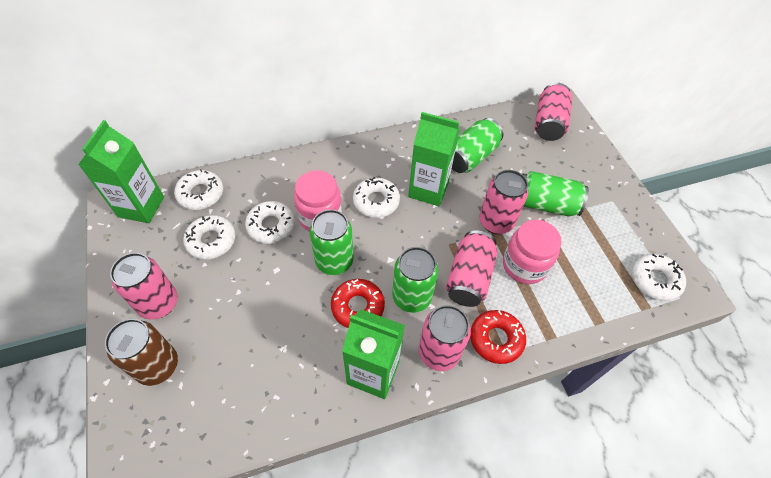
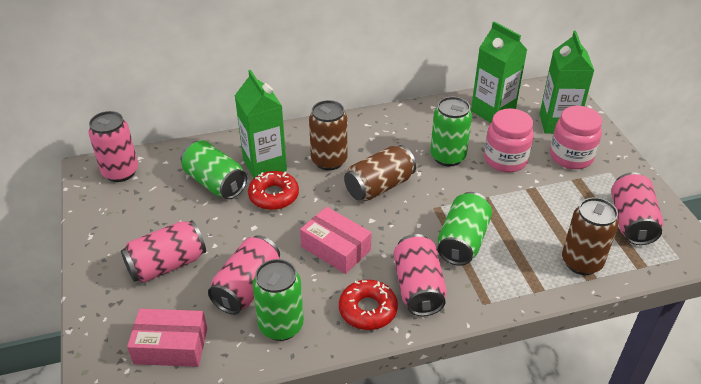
brown can: [105,319,178,386] = 1 -> [309,100,347,170] [344,145,416,201] [562,198,619,275] = 3
pink box: none = 0 -> [127,309,207,367] [300,207,371,274] = 2
white donut: [174,169,223,210] [183,215,235,260] [245,201,295,244] [353,177,400,218] [632,253,686,301] = 5 -> none = 0

